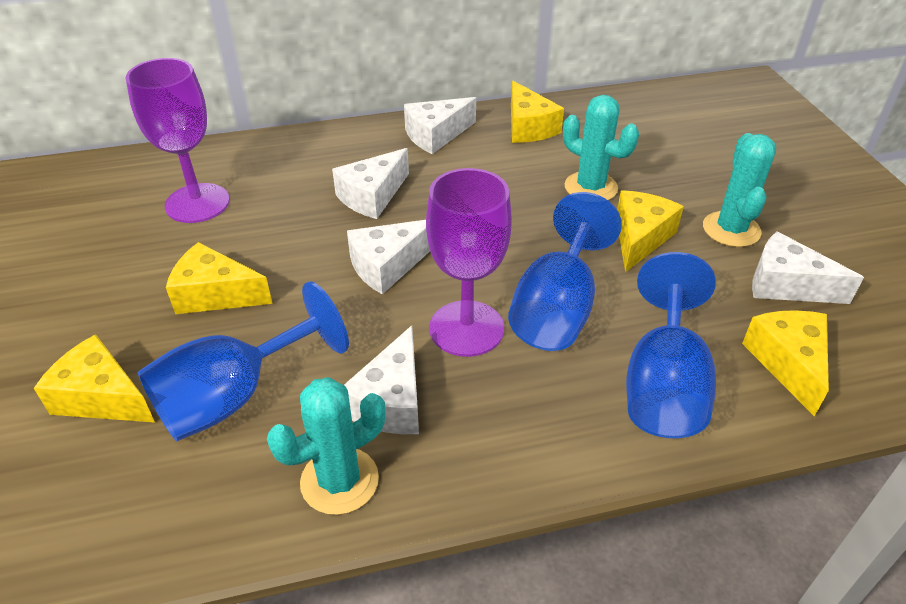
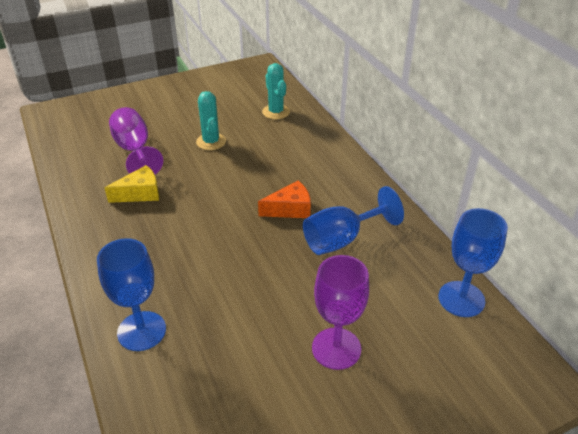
orange cheese: none = 0 -> [258,180,311,218] = 1
turquoise cactus: [267,377,386,515] [563,95,639,200] [703,133,776,247] = 3 -> [196,91,226,150] [262,63,290,119] = 2
white cheese: [332,148,409,219] [344,325,419,434] [347,220,430,294] [404,97,476,154] [752,231,864,304] = 5 -> none = 0
yellow cheese: [34,334,155,422] [166,242,273,314] [511,81,564,143] [617,190,684,272] [742,310,829,417] = 5 -> [105,165,159,203] = 1

